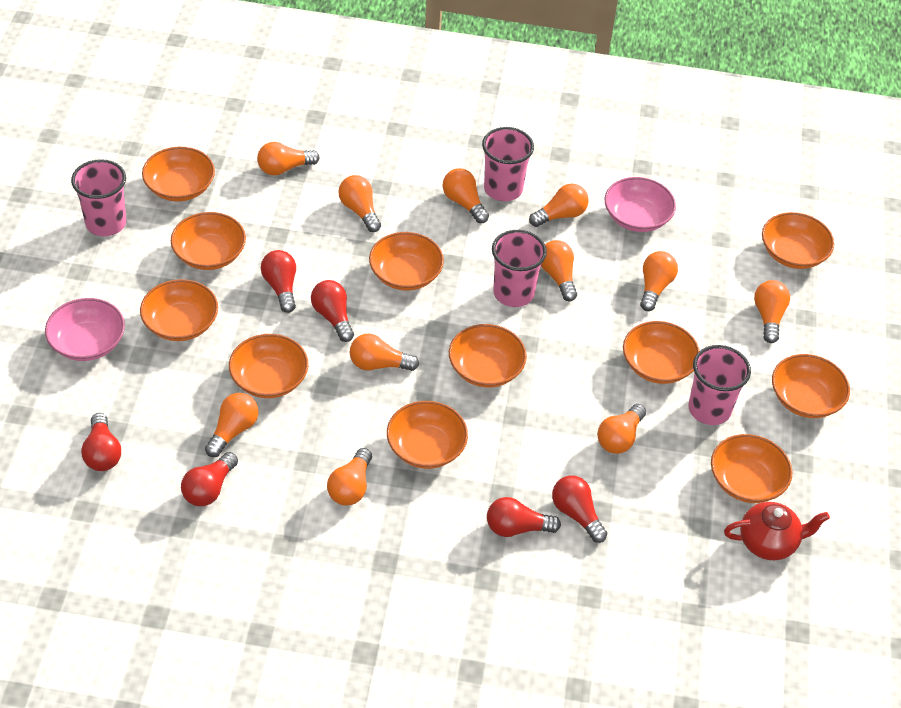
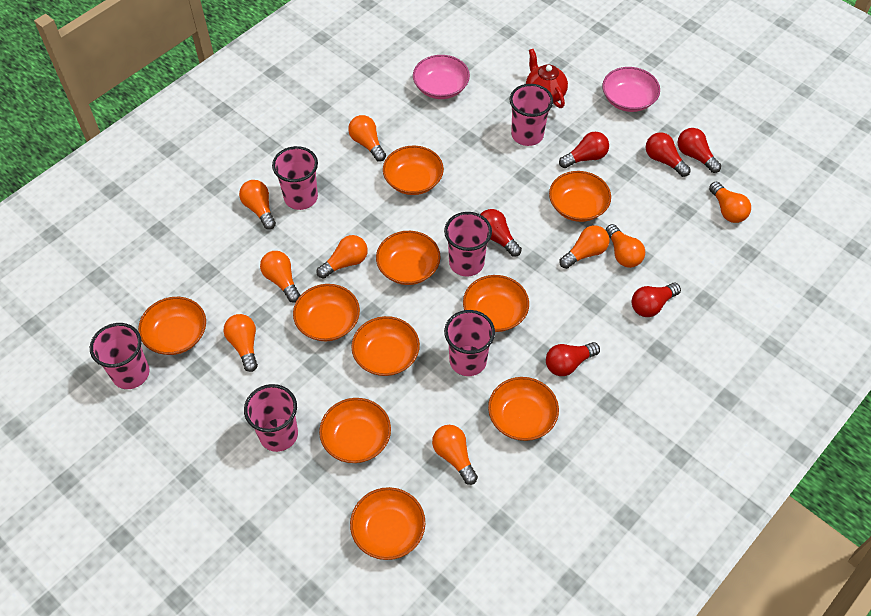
orange bowl: [140,279,218,341] [142,147,215,201] [171,212,246,270] [229,334,308,398] [369,232,444,291] [387,401,468,469] [449,324,527,387] [623,321,700,384] [711,434,792,503] [762,212,834,269] [772,354,850,418] = 11 -> [138,297,206,355] [293,284,360,341] [319,398,391,463] [350,487,425,560] [351,316,420,376] [376,231,440,285] [383,146,444,195] [463,275,529,332] [488,377,559,441] [549,171,611,222] = 10
orange light bulb: [205,393,259,457] [257,142,320,175] [327,448,372,506] [338,175,381,232] [350,334,419,371] [443,168,489,223] [529,184,589,227] [541,240,577,302] [597,404,646,454] [640,251,678,311] [754,280,790,343] = 11 -> [224,314,258,372] [239,180,276,230] [260,251,300,303] [316,235,368,279] [348,115,386,161] [432,425,478,485] [559,225,609,269] [606,224,645,268] [709,182,751,223] = 9
pink cup: [71,159,126,236] [482,127,534,201] [492,230,547,307] [688,345,751,425] = 4 -> [90,323,150,389] [244,384,298,452] [272,146,318,210] [444,212,492,277] [444,310,495,376] [510,84,553,146] = 6

